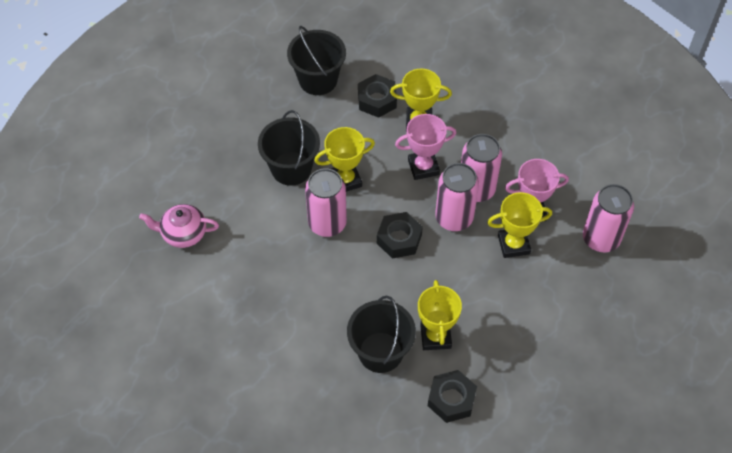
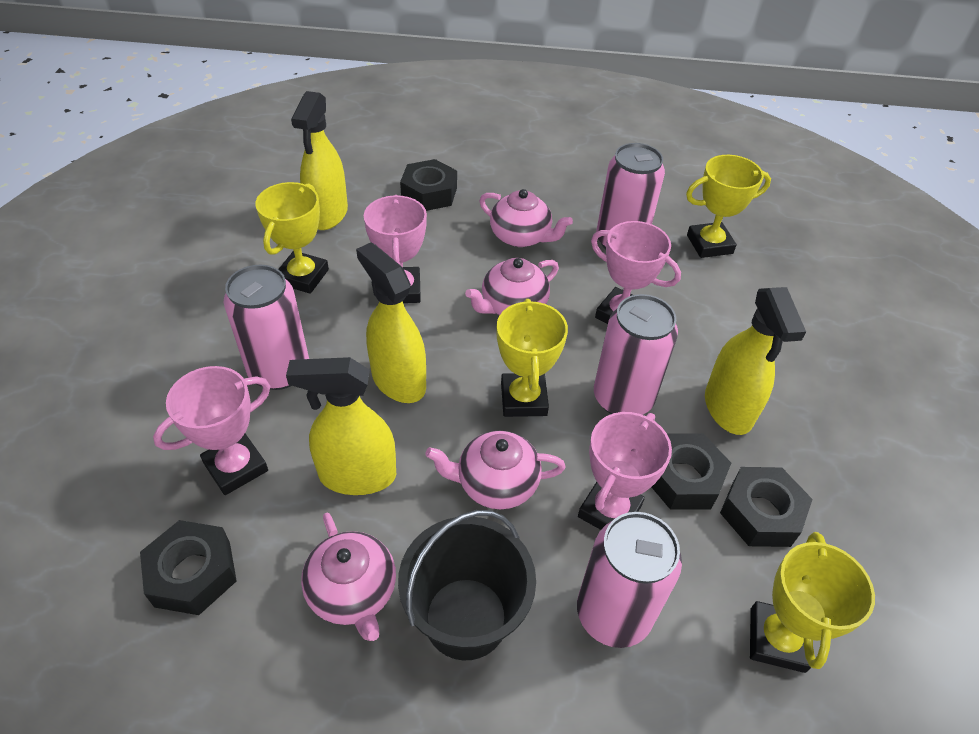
black bucket: [258,110,320,186] [287,26,346,95] [347,296,416,373] = 3 -> [398,510,536,660] = 1
black nut: [358,74,397,118] [377,212,423,259] [428,370,477,423] = 3 -> [140,520,237,615] [400,159,457,211] [652,433,731,510] [720,467,813,547] = 4
pink teapot: [139,204,219,248] = 1 -> [301,513,396,641] [425,431,566,509] [465,258,559,315] [479,189,573,247] = 4
pink trophy: [395,114,456,180] [505,159,569,222] = 2 -> [153,366,270,495] [364,195,427,303] [578,412,672,530] [591,221,681,324] = 4
yellow spray bottle: none = 0 -> [286,357,396,495] [291,91,348,230] [356,242,426,403] [705,287,806,435] = 4

